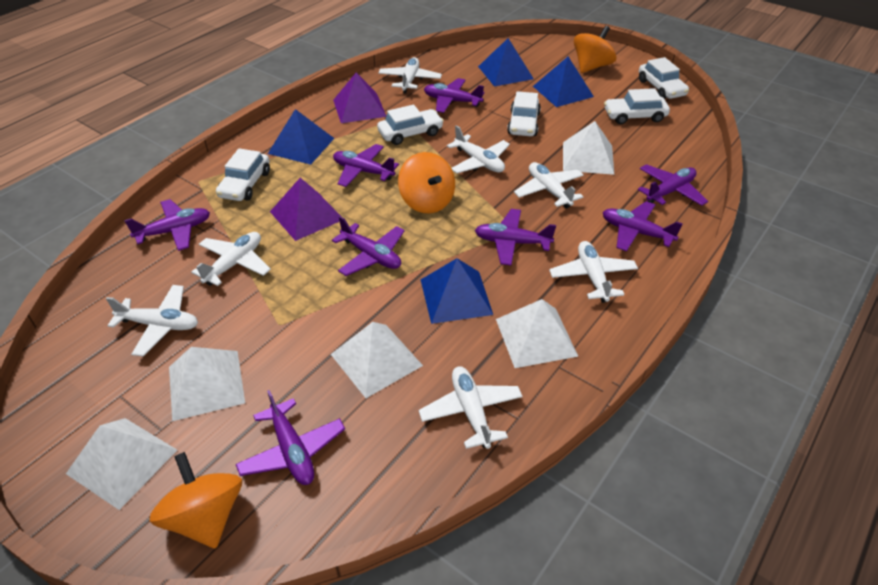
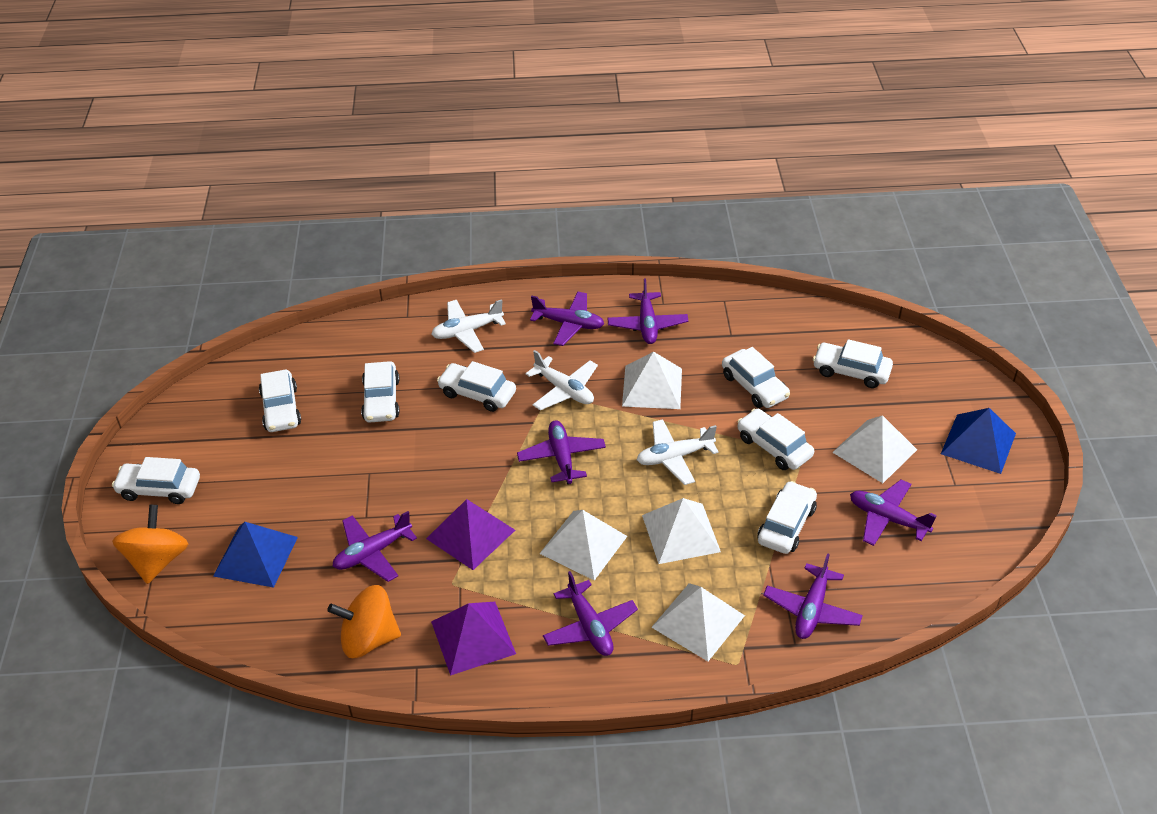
blue pyramid: [268,109,334,165] [421,258,493,324] [478,38,534,87] [533,57,594,107] = 4 -> [213,522,298,588] [941,408,1016,474] = 2
orange spinning top: [150,452,242,548] [398,152,455,213] [574,26,616,73] = 3 -> [112,505,188,584] [327,585,401,658] = 2
purple plane: [124,199,210,251] [236,390,345,485] [332,216,405,276] [333,144,399,187] [424,78,484,113] [475,209,556,265] [603,201,683,252] [638,164,708,206] = 8 -> [332,511,417,582] [517,420,606,485] [530,292,604,346] [543,571,638,656] [607,278,688,344] [763,553,863,639] [850,480,936,546] = 7
white car: [216,148,270,201] [377,105,444,145] [507,91,541,136] [604,88,670,124] [639,57,689,99] = 5 -> [112,457,200,504] [259,369,301,432] [361,361,400,422] [437,361,516,412] [722,347,790,408] [737,409,814,470] [757,481,817,554] [813,339,893,388] = 8
white plane: [106,285,198,356] [191,232,271,286] [378,57,442,94] [418,366,523,449] [447,125,510,173] [514,162,584,209] [549,241,638,303] = 7 -> [431,299,506,353] [526,350,598,410] [637,419,719,485] = 3

